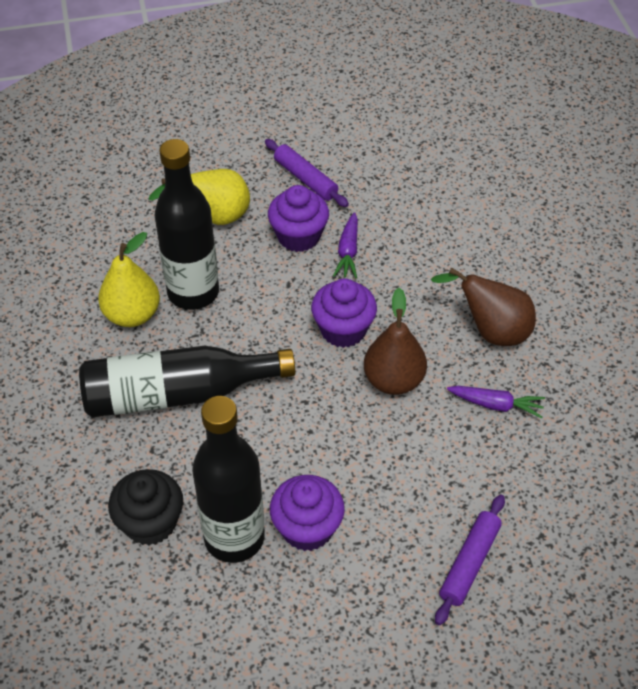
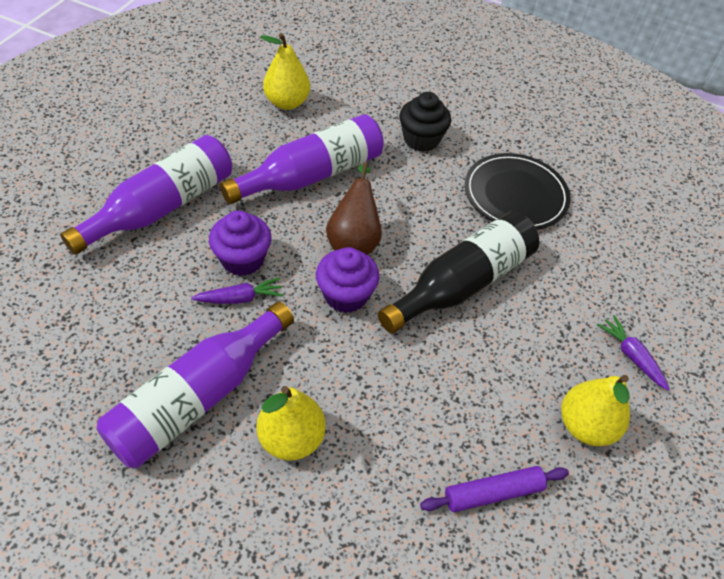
black bottle: [79,346,295,417] [155,139,219,310] [192,396,265,563] = 3 -> [378,211,539,333] = 1
black plate: none = 0 -> [465,153,570,230] = 1
brown pear: [364,288,427,395] [431,267,536,346] = 2 -> [326,162,382,255] = 1
purple bottle: none = 0 -> [60,135,232,255] [96,302,294,468] [220,114,384,204] = 3
purple cupcake: [268,185,329,252] [270,475,345,551] [311,279,377,348] = 3 -> [209,210,271,276] [316,247,379,313] = 2
purple rolling pin: [265,139,349,207] [435,495,505,625] = 2 -> [420,466,569,512] = 1
yellow pear: [98,232,160,327] [149,169,250,225] = 2 -> [256,386,326,461] [261,33,310,110] [561,375,630,446] = 3

